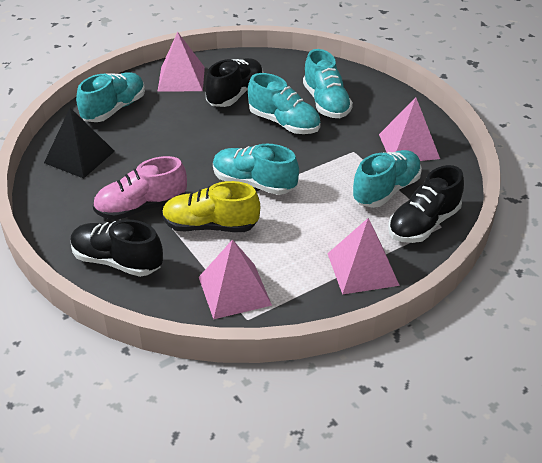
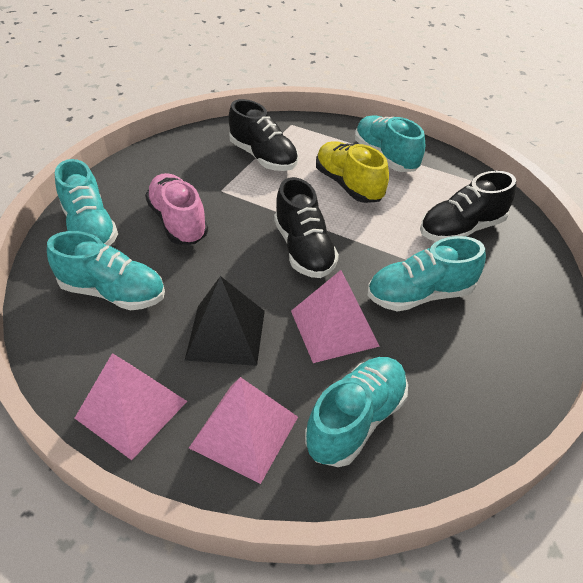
pink pyramid: [157,32,205,92] [199,239,272,319] [327,218,400,294] [379,98,440,161] = 4 -> [75,353,187,460] [189,377,298,484] [291,270,380,363] = 3

